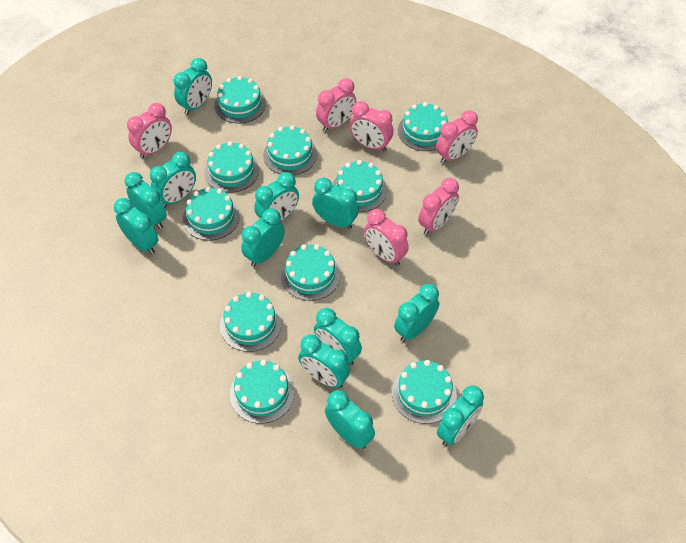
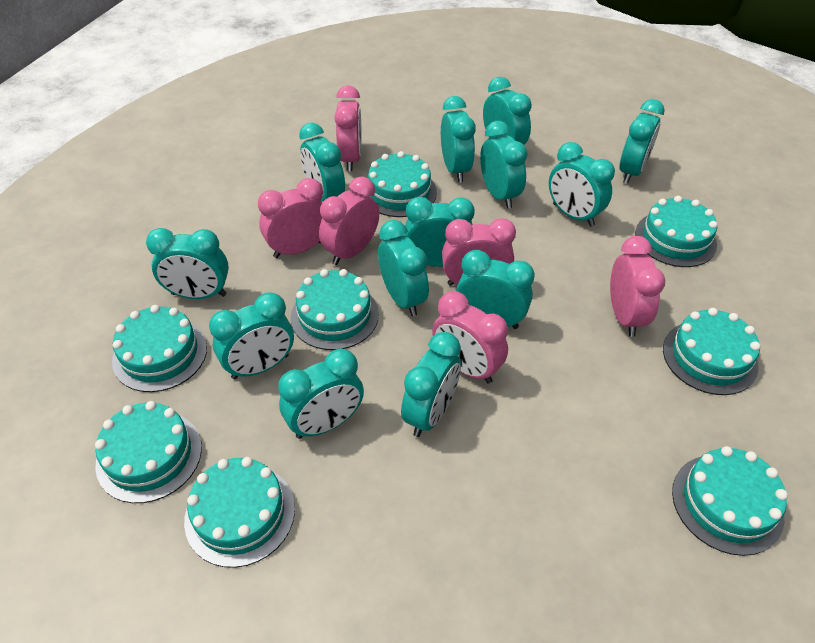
turquoise cake: [183,187,240,241] [205,141,259,193] [214,76,266,123] [220,292,282,352] [230,360,295,424] [263,125,317,175] [281,244,341,301] [333,160,387,212] [392,360,457,424] [398,102,448,151] = 10 -> [95,401,202,503] [112,305,207,392] [184,457,295,568] [291,269,379,350] [368,151,437,217] [635,196,718,267] [663,308,761,395] [672,446,788,556] = 8
turquoise clock: [114,198,158,254] [125,172,167,229] [150,152,196,207] [174,58,212,115] [241,208,285,267] [254,172,299,222] [298,335,350,388] [312,178,359,229] [314,308,362,365] [325,390,375,449] [394,284,439,342] [437,385,484,446] = 12 -> [146,228,229,299] [209,292,294,379] [278,348,364,439] [299,123,345,202] [378,220,429,316] [401,332,461,437] [404,197,475,267] [441,96,476,182] [456,250,535,329] [480,121,528,208] [483,77,532,145] [549,142,615,227] [619,99,665,184] = 13

